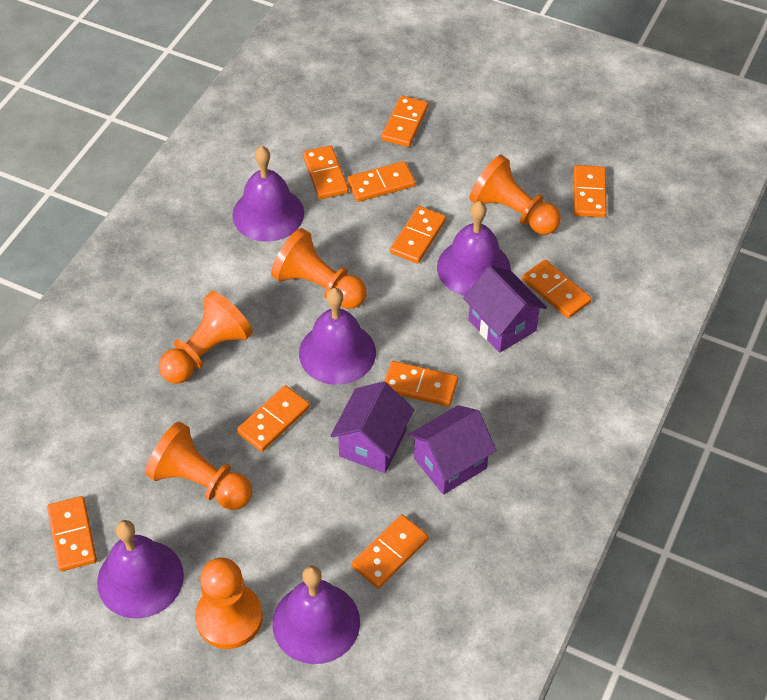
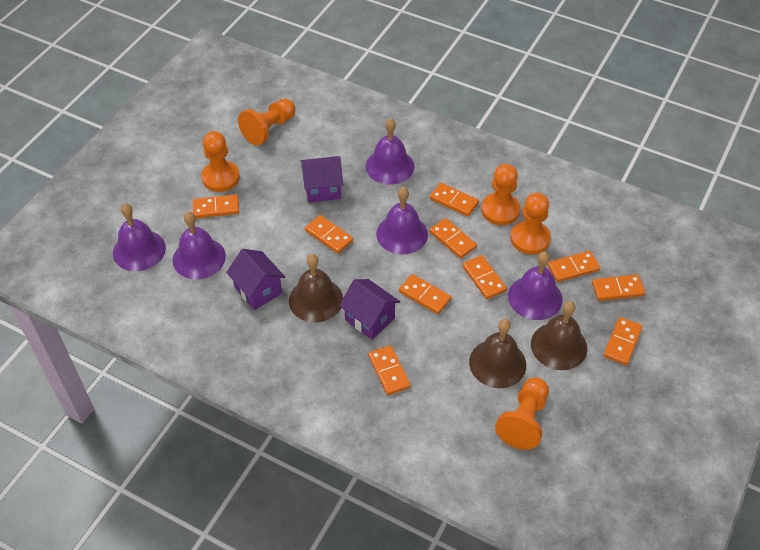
brown bell: none = 0 -> [289,254,343,322] [469,319,526,388] [531,301,587,370] = 3

